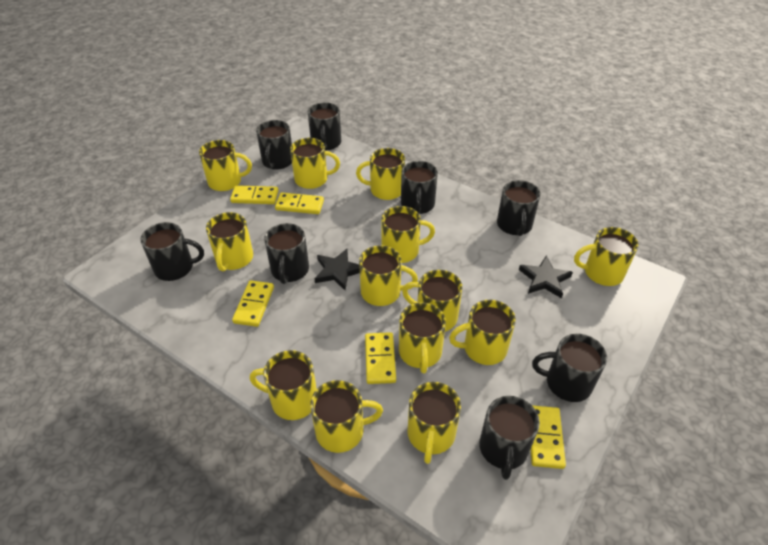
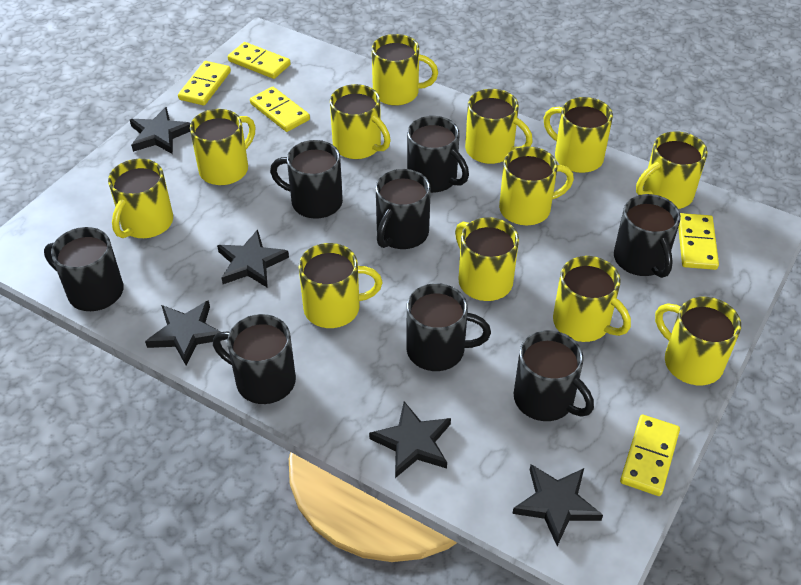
black star: [314,249,360,291] [519,256,573,298] = 2 -> [130,107,190,154] [145,300,221,366] [217,230,289,288] [369,401,451,478] [512,464,603,546] = 5
yellow mug: [199,140,252,191] [206,212,253,272] [250,350,317,420] [290,138,340,189] [310,380,383,453] [356,148,405,200] [359,245,418,306] [381,206,435,263] [399,302,446,373] [402,270,462,332] [408,382,461,464] [449,300,516,365] [574,227,638,286] = 13 -> [108,159,173,238] [190,109,255,185] [299,243,383,328] [330,84,391,159] [372,34,438,106] [455,217,519,301] [465,89,533,164] [499,146,574,225] [544,97,613,173] [553,256,631,342] [636,131,708,209] [655,297,741,385] = 12

